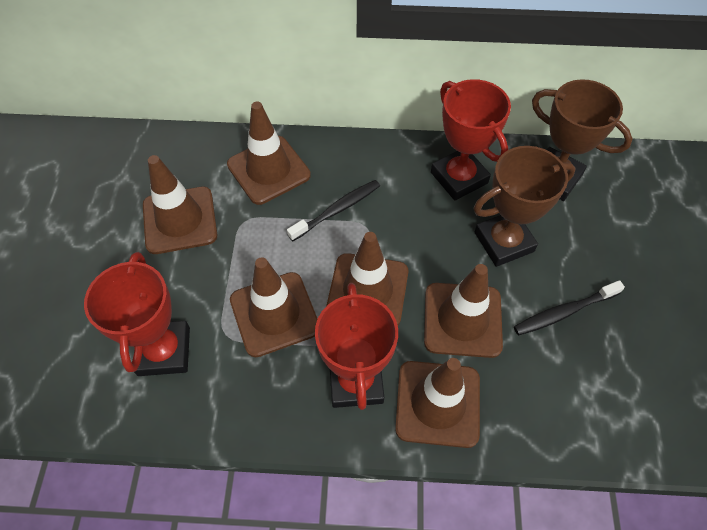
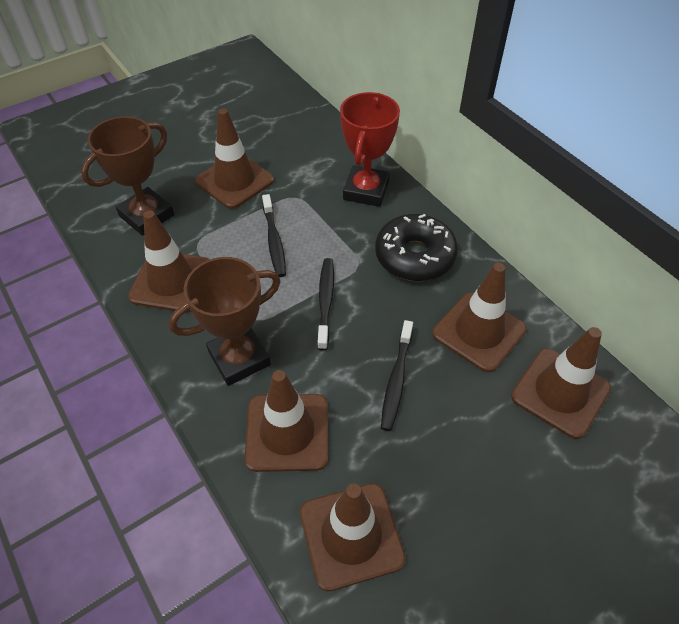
black donut: none = 0 -> [375,214,458,281] = 1
black toothbrush: [287,180,380,241] [514,280,625,335] = 2 -> [262,194,286,277] [317,258,334,351] [381,320,413,431] = 3
red trophy: [84,252,190,376] [315,283,398,410] [431,79,511,201] = 3 -> [340,92,400,207] = 1

